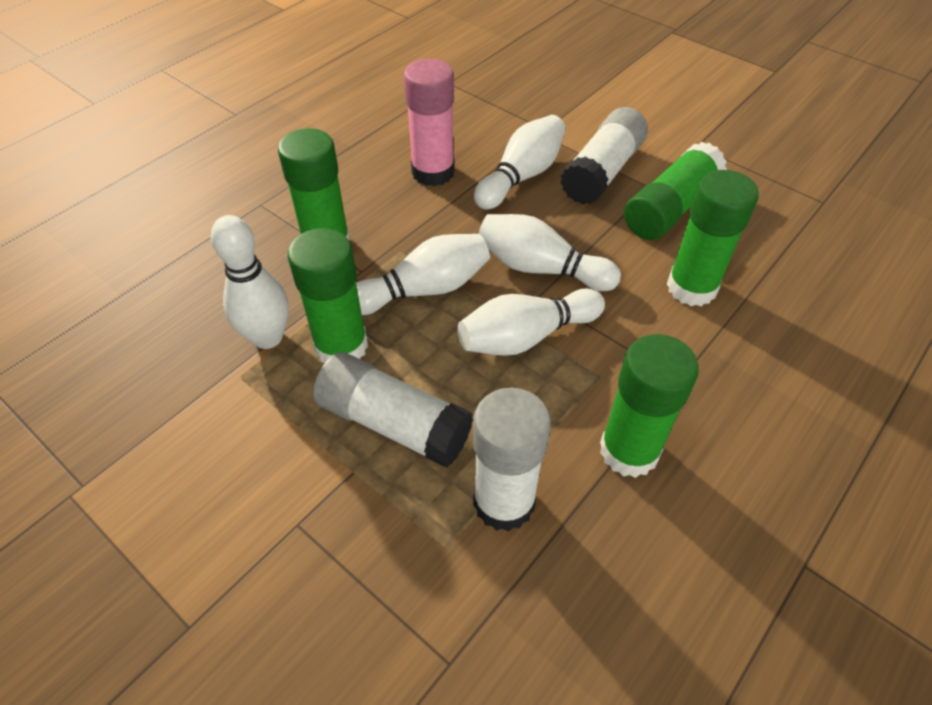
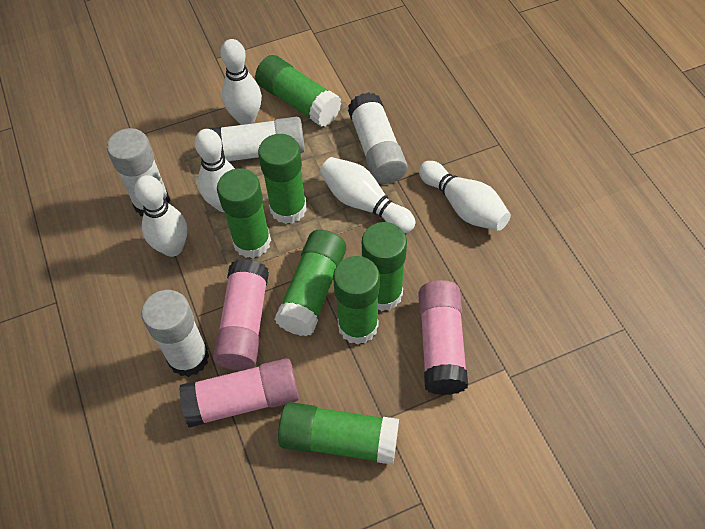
green glue stick: [278,128,350,241] [288,228,368,363] [600,334,699,478] [624,142,727,240] [667,170,759,306] = 5 -> [217,168,271,258] [255,55,342,127] [258,134,307,224] [274,229,346,336] [278,402,399,465] [333,256,380,345] [362,222,407,311] = 7
pink glue stick: [404,59,455,186] = 1 -> [179,358,299,428] [213,259,269,370] [418,280,468,395] = 3
white glue stick: [313,352,473,468] [473,387,551,532] [560,107,648,205] = 3 -> [107,128,170,216] [141,290,209,377] [208,117,305,161] [348,92,407,184] = 4

